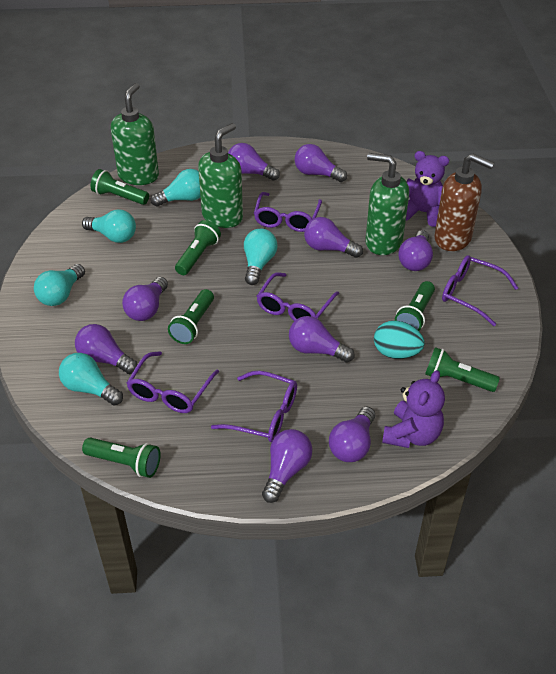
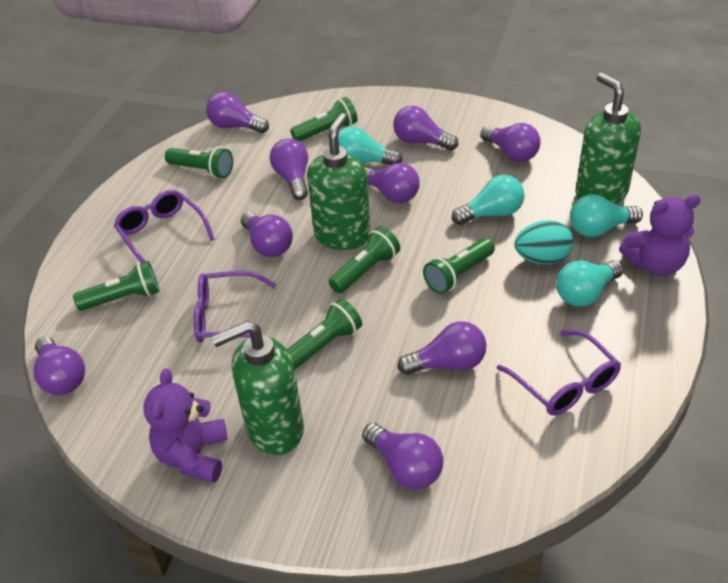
brown soap dispenser: [434,153,494,251] = 1 -> none = 0
purple glasses: [127,351,219,413] [211,371,297,442] [254,192,322,232] [256,272,339,321] [442,255,518,326] = 5 -> [114,190,214,263] [194,271,277,343] [497,330,621,416] = 3
turquoise light bulb: [34,264,85,306] [59,353,123,406] [82,209,136,243] [151,169,201,207] [244,228,278,285] = 5 -> [338,126,402,165] [452,175,524,225] [556,260,624,307] [570,194,643,237] = 4

